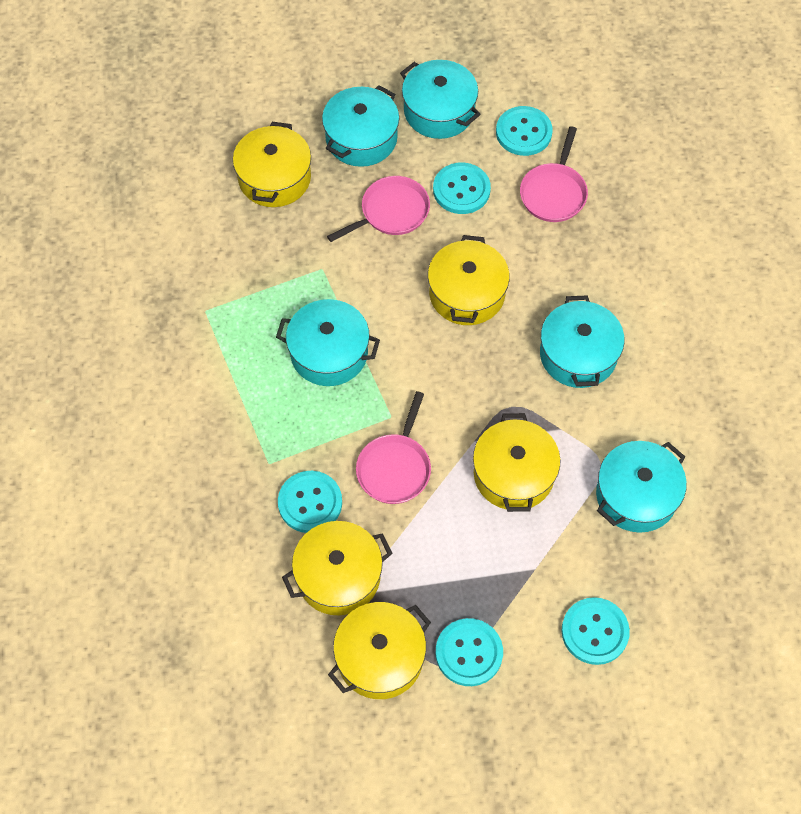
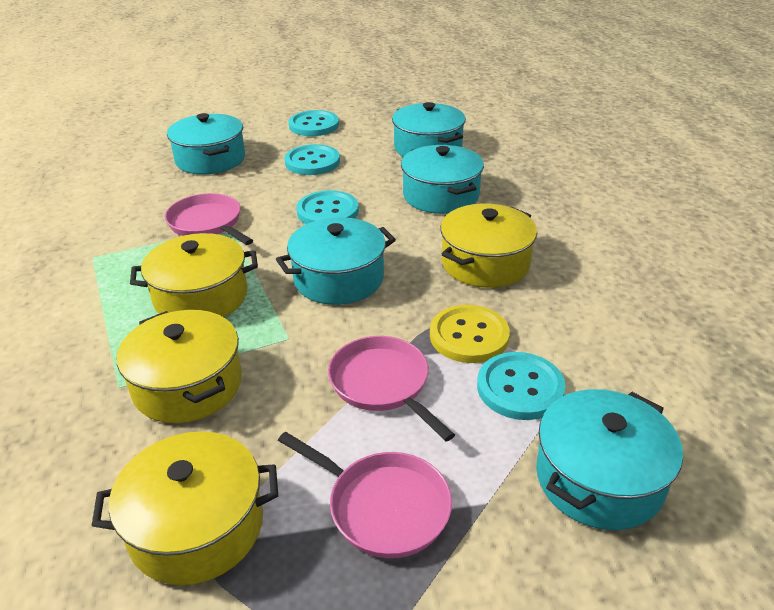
turquoise button: [278,471,342,533] [433,163,491,214] [436,618,503,686] [496,106,553,156] [562,597,630,665] = 5 -> [285,144,340,175] [289,110,339,136] [297,190,359,224] [477,352,566,420] = 4
yellow button: none = 0 -> [430,305,510,363] = 1
yellow pot: [233,122,311,207] [282,521,393,615] [328,602,431,699] [428,235,510,325] [473,413,561,512] = 5 -> [92,431,278,585] [117,310,242,423] [130,233,258,317] [440,203,537,288] = 4

